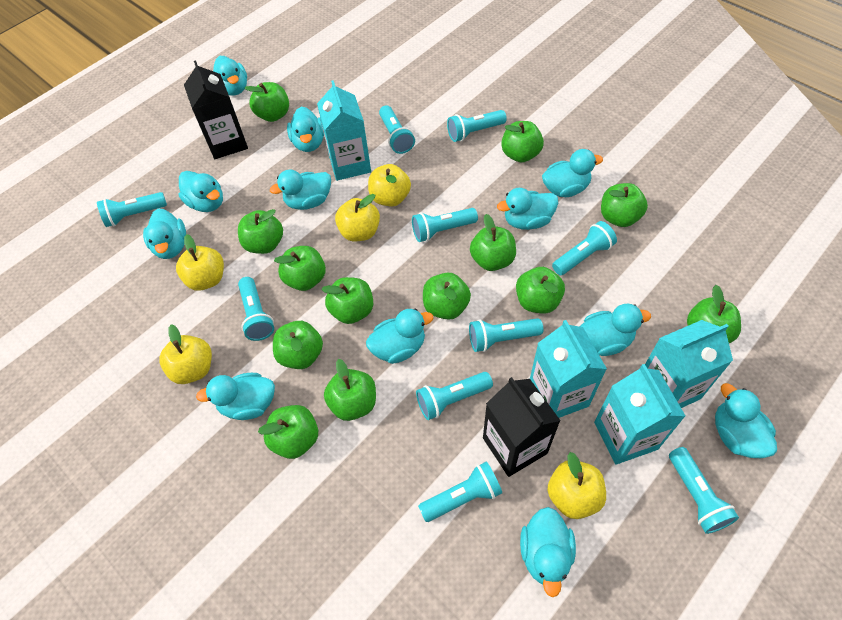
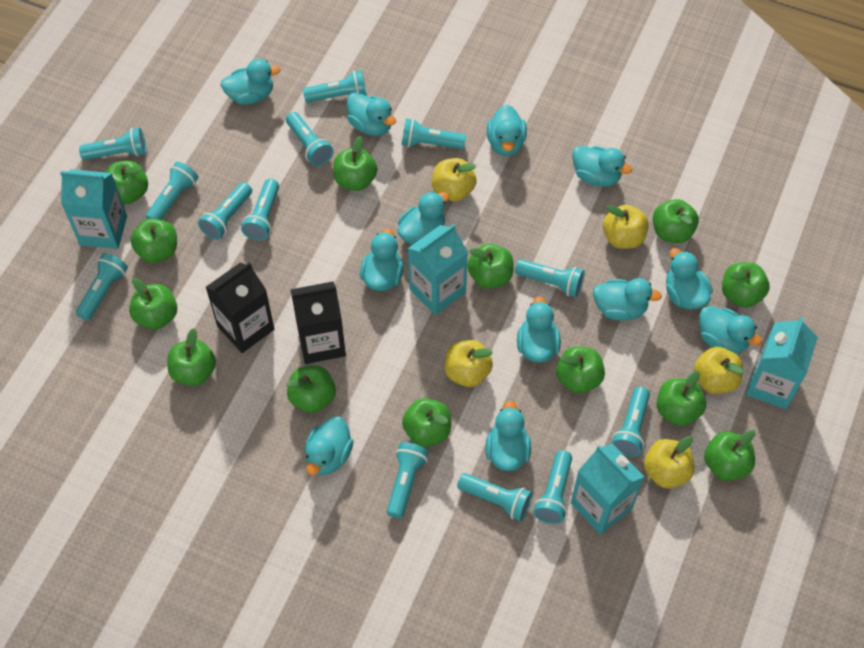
turquoise flashlight: [97,192,167,227] [238,277,274,341] [379,105,415,154] [412,208,478,242] [416,372,493,420] [418,461,502,522] [447,110,507,142] [469,318,543,352] [552,221,617,275] [669,447,739,534] = 10 -> [76,253,128,321] [79,128,147,160] [146,162,198,220] [198,182,252,240] [241,179,279,241] [286,112,334,166] [303,70,367,103] [387,442,429,518] [401,118,466,149] [457,473,532,521] [515,259,585,297] [533,450,572,524] [611,387,650,457] = 13

